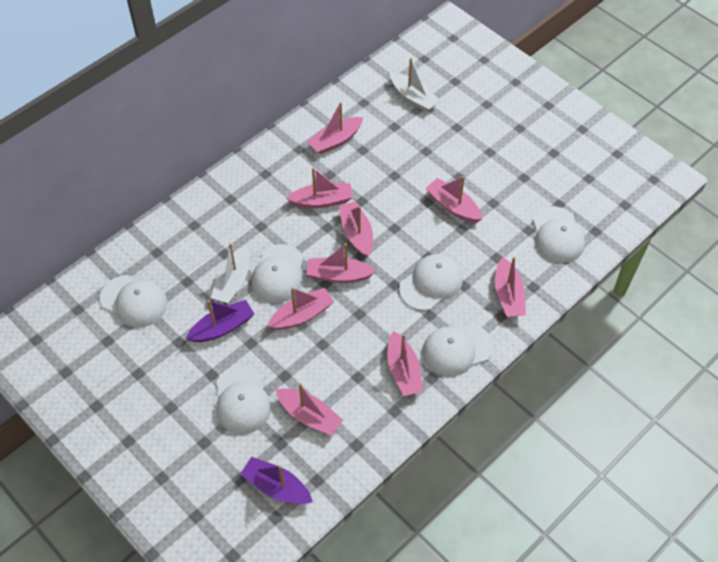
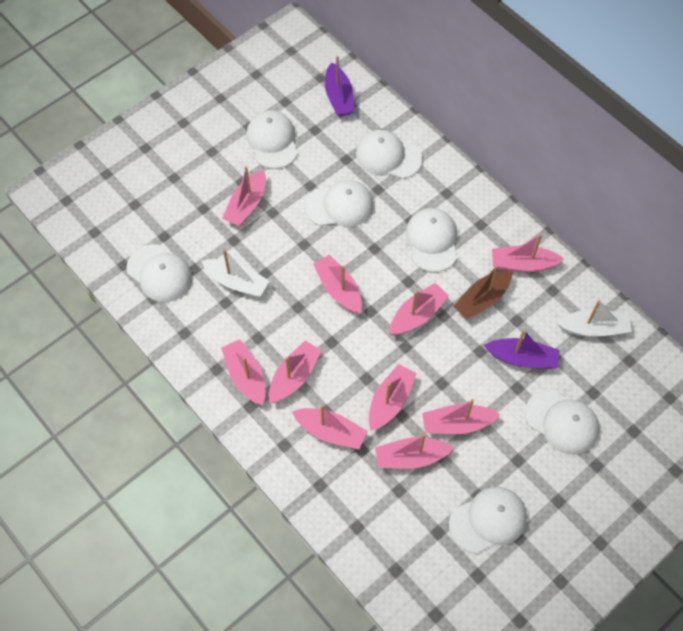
brown boat: none = 0 -> [453,265,512,320] = 1
pink boat: [267,287,334,330] [276,383,343,436] [286,167,353,208] [306,243,376,283] [307,102,363,154] [339,201,373,258] [387,331,423,396] [426,176,482,223] [495,257,526,317] = 9 -> [221,339,266,405] [222,166,266,226] [269,340,322,403] [292,405,367,449] [313,254,362,314] [369,364,417,430] [375,433,454,469] [389,283,449,335] [422,399,500,434] [492,234,564,272] = 10
white cap: [100,275,167,327] [216,366,271,434] [251,244,303,303] [399,254,463,311] [422,323,493,376] [533,207,585,263] = 6 -> [126,244,193,302] [246,110,298,169] [305,180,374,227] [356,130,422,179] [406,208,457,272] [449,487,527,554] [525,390,599,455] = 7

